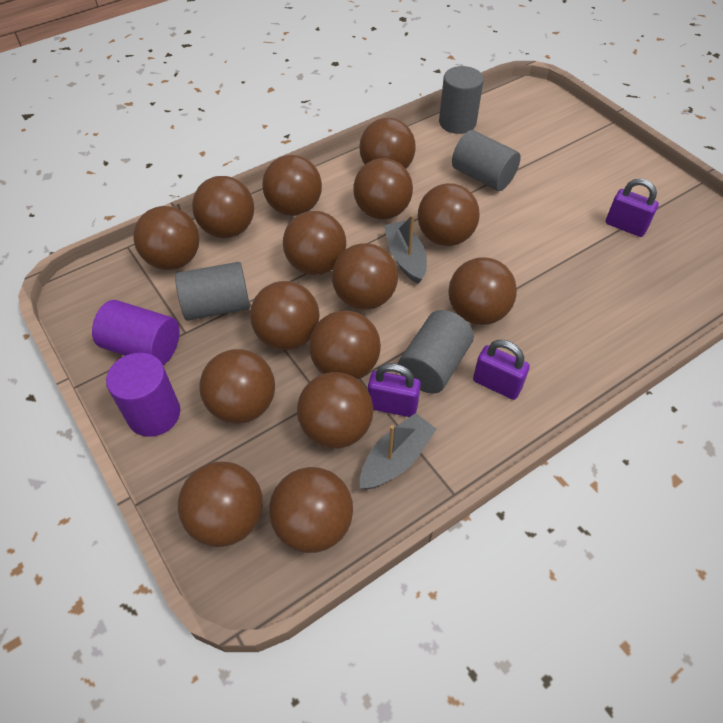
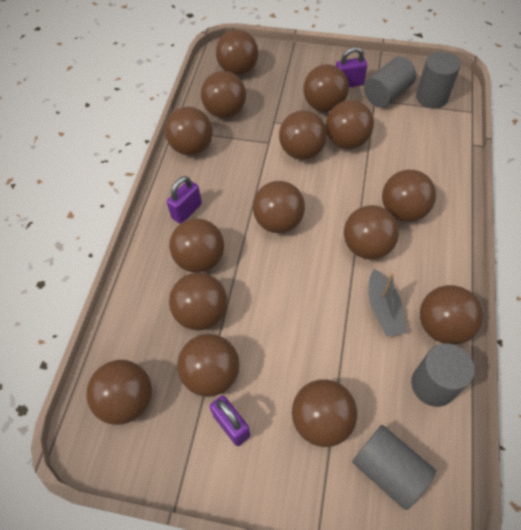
grey boat: [360,413,436,490] [384,215,427,284] = 2 -> [368,269,407,337] = 1
purple cylinder: [92,300,180,365] [106,353,180,437] = 2 -> none = 0

